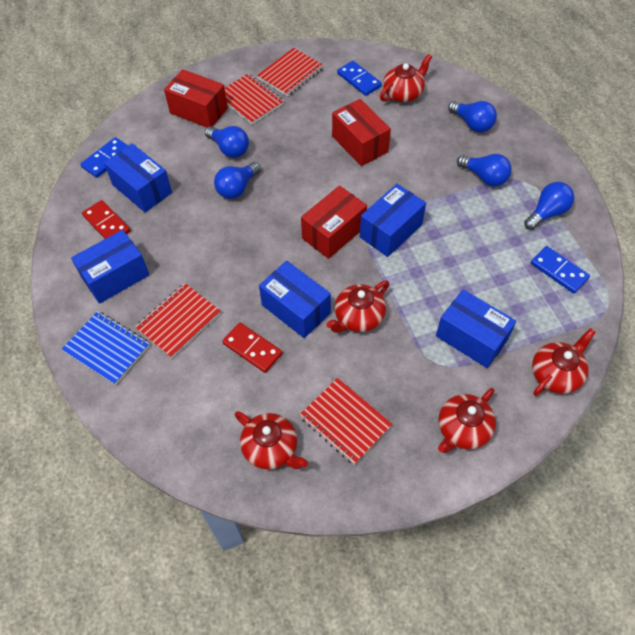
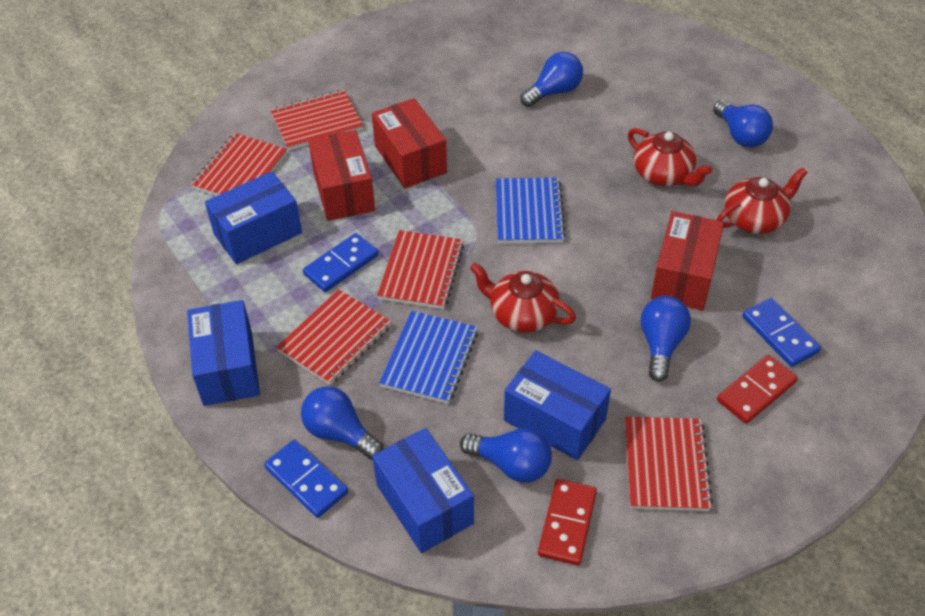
blue box: [71,230,149,304] [104,143,172,212] [259,261,331,338] [360,184,426,257] [436,289,516,368] = 5 -> [187,300,260,406] [205,171,302,264] [372,428,474,553] [504,350,611,460] = 4
blue notebook: [62,311,150,385] = 1 -> [379,311,478,404] [496,178,566,243] = 2
red notebook: [135,283,220,358] [225,74,284,124] [257,48,324,96] [300,378,392,465] = 4 -> [191,133,287,196] [270,90,363,151] [276,289,391,385] [377,230,464,309] [625,417,713,511] = 5
red teapot: [235,411,308,470] [326,281,390,333] [380,54,432,102] [438,388,496,453] [532,328,596,396] = 5 -> [470,263,576,333] [628,128,712,186] [716,167,808,234] = 3

